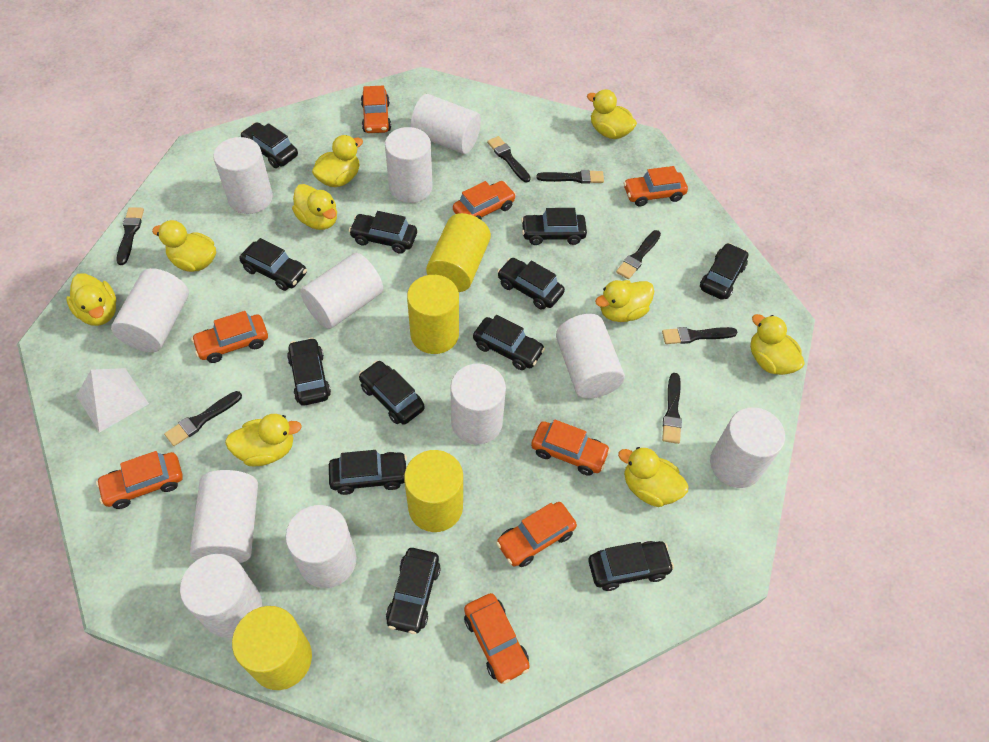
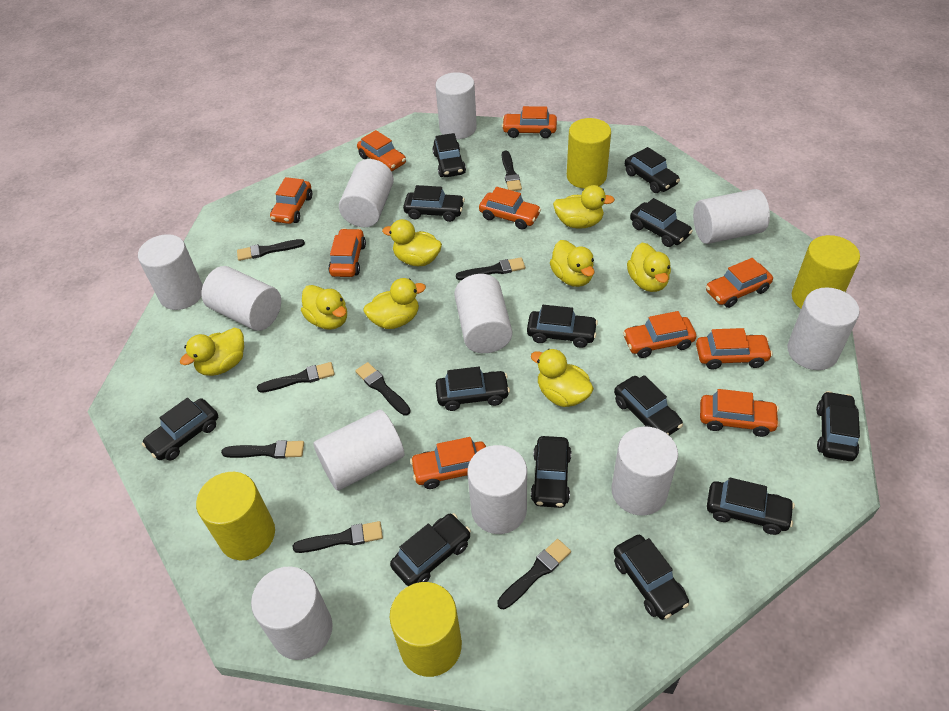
black brush: [116,207,144,265] [164,391,242,446] [487,136,531,182] [537,170,604,184] [616,230,661,279] [662,327,738,344] [662,373,682,444] = 7 -> [221,440,304,459] [237,239,305,261] [257,362,335,393] [293,521,383,553] [355,362,411,416] [456,257,525,280] [497,539,571,610] [502,151,522,191] = 8
black car: [239,238,307,291] [240,122,298,168] [287,337,331,406] [329,450,407,495] [349,211,417,254] [359,360,425,424] [386,548,441,634] [473,315,545,370] [497,258,565,310] [521,208,587,245] [588,541,674,591] [700,243,748,300] = 12 -> [142,398,218,461] [390,513,471,586] [403,185,465,222] [433,133,466,177] [436,367,510,411] [527,305,598,348] [531,436,571,508] [614,375,683,435] [614,535,689,620] [625,147,680,193] [630,198,693,247] [707,478,795,535] [816,391,860,461] = 13
orange car: [96,451,183,509] [191,311,268,363] [361,86,391,133] [453,181,516,220] [464,593,530,684] [496,502,577,567] [531,420,610,476] [623,166,688,207] = 8 -> [270,177,312,224] [328,228,366,277] [357,130,406,171] [410,437,486,489] [479,187,541,230] [502,106,557,138] [623,311,697,358] [696,328,773,369] [700,389,780,437] [706,258,773,308] = 10
white pyramid: [76,368,149,433] = 1 -> none = 0
yellow duck: [66,273,116,326] [152,220,216,272] [225,414,302,466] [292,184,337,230] [312,135,363,187] [587,89,637,139] [595,280,654,322] [618,447,689,507] [750,314,805,375] = 9 -> [180,328,244,376] [301,285,347,330] [364,278,426,329] [382,219,442,266] [531,349,594,407] [550,240,595,287] [553,185,615,229] [627,243,671,292] = 8

